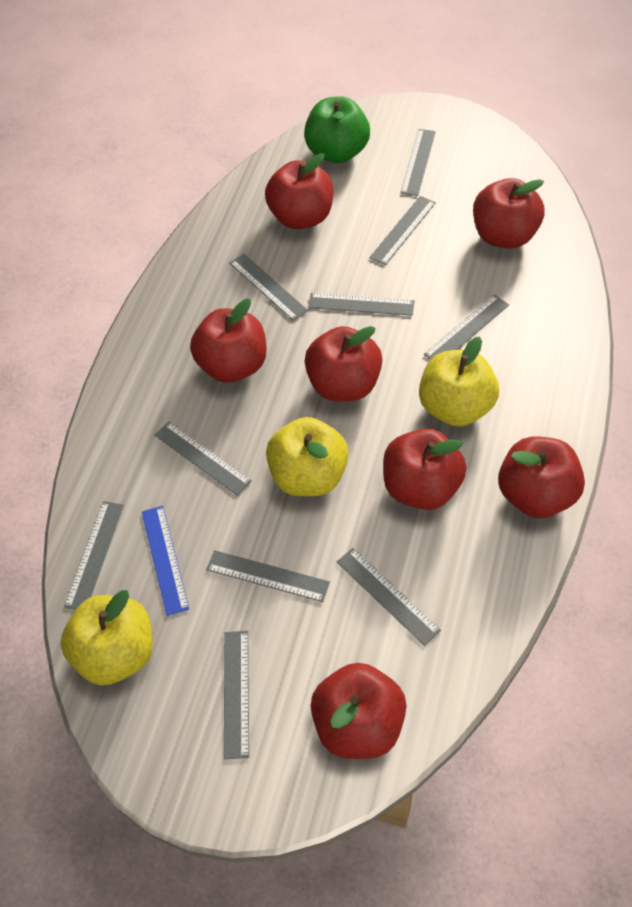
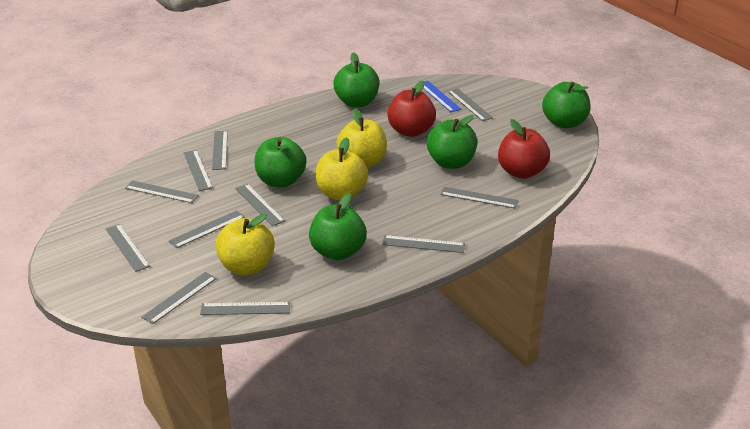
green apple: [304,96,370,163] = 1 -> [255,137,307,188] [309,193,367,260] [333,52,379,107] [427,115,477,169] [542,82,591,128] = 5
grey ruler: [64,501,124,610] [154,421,252,496] [206,550,330,602] [224,631,249,759] [229,254,308,321] [308,293,414,316] [337,548,441,646] [369,196,436,265] [400,129,436,196] [424,294,509,360] = 10 -> [106,224,150,272] [125,180,199,203] [141,272,217,324] [169,210,245,248] [184,150,213,191] [200,302,290,315] [212,131,228,170] [235,184,285,226] [382,235,465,253] [440,187,519,209] [448,88,493,121] = 11
red apple: [190,299,267,383] [265,153,334,229] [304,326,383,401] [311,663,407,759] [383,429,466,510] [473,178,544,249] [498,437,585,518] = 7 -> [388,81,436,137] [498,119,550,179] = 2

